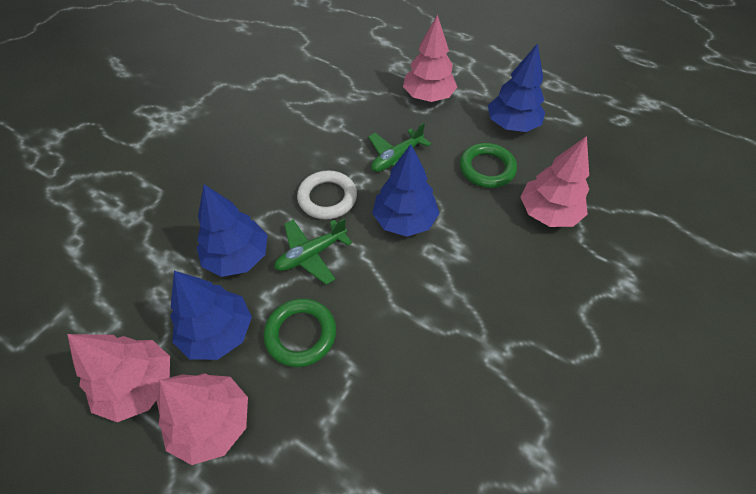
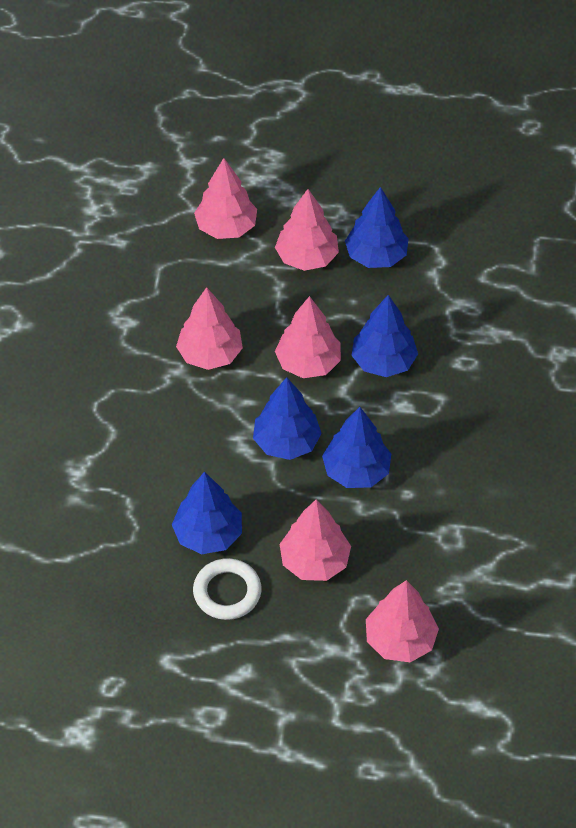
blue tree: [170,271,252,360] [197,184,268,277] [372,144,440,237] [488,43,545,132] = 4 -> [172,472,242,554] [253,377,322,460] [322,407,391,488] [345,187,409,268] [351,295,418,377] = 5
green plane: [274,218,352,285] [368,122,431,173] = 2 -> none = 0
green ring: [263,298,336,367] [459,143,517,188] = 2 -> none = 0
pink tree: [67,334,170,422] [157,373,248,465] [403,14,457,102] [520,136,589,227] = 4 -> [176,287,243,370] [194,158,257,239] [275,189,339,271] [275,296,341,378] [279,499,351,581] [366,580,439,662] = 6

